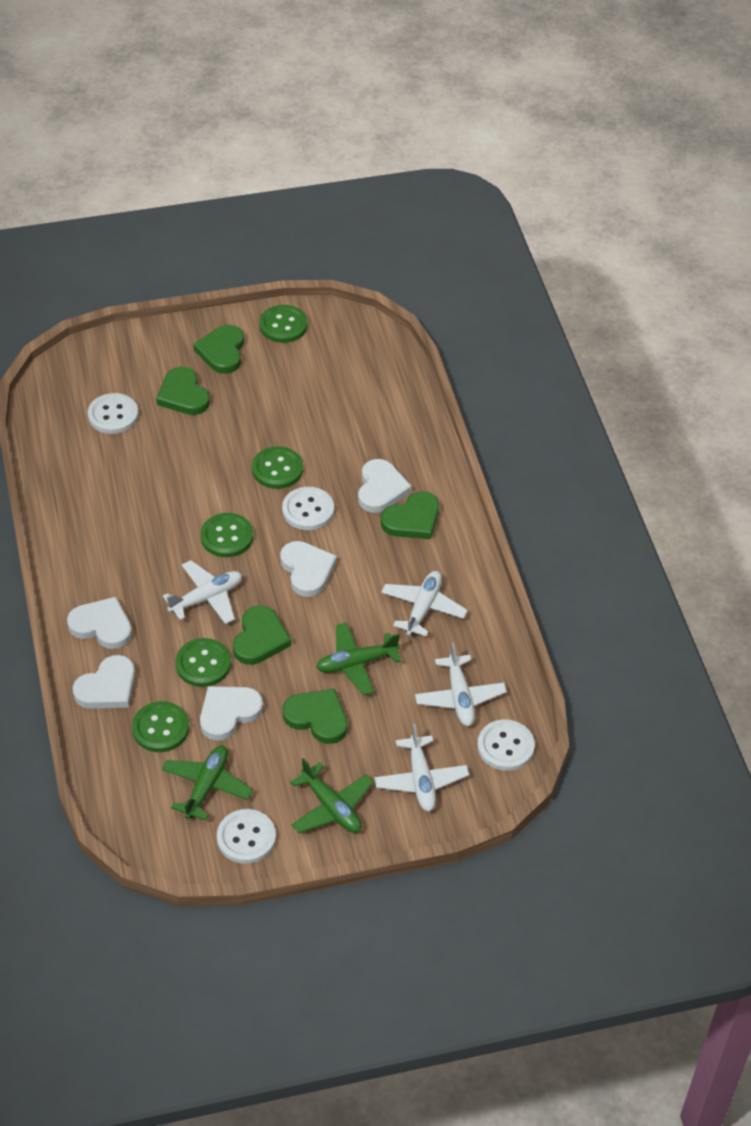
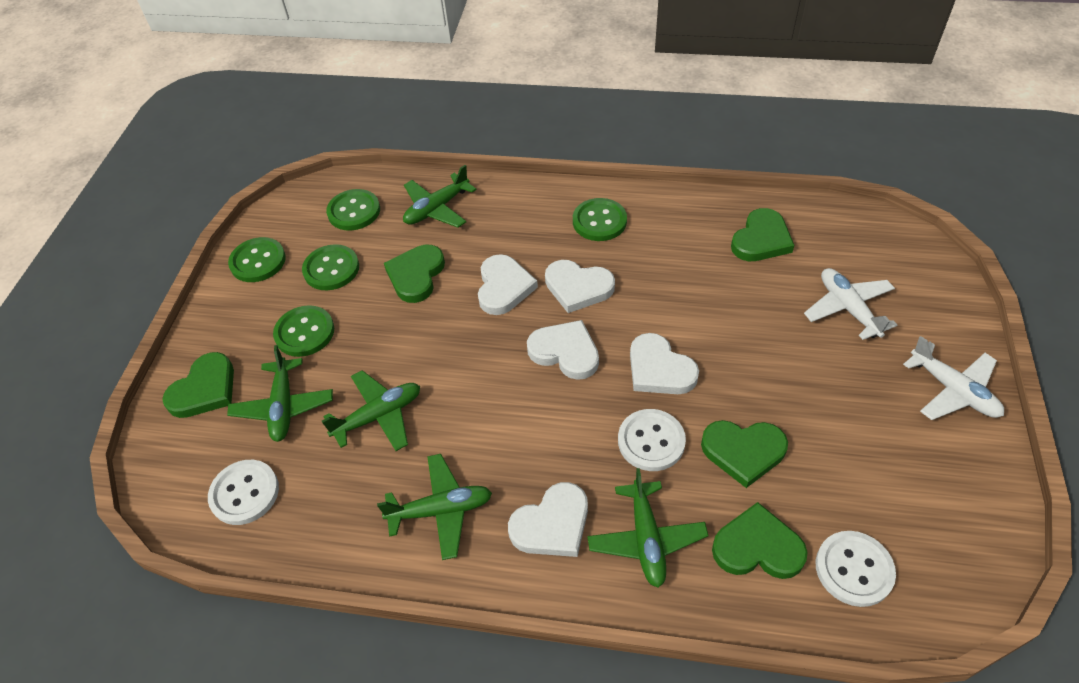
green plane: [162,745,253,820] [290,758,374,833] [316,622,401,696] = 3 -> [227,345,333,442] [322,370,420,451] [377,454,492,560] [403,165,476,228] [587,468,709,588] = 5
white button: [88,393,138,434] [217,809,276,864] [282,487,334,530] [477,720,535,771] = 4 -> [208,460,279,525] [618,409,686,471] [816,531,896,607] = 3
white plane: [163,560,242,624] [374,724,469,811] [381,571,468,637] [415,643,507,726] = 4 -> [804,268,897,340] [903,336,1004,420] = 2

